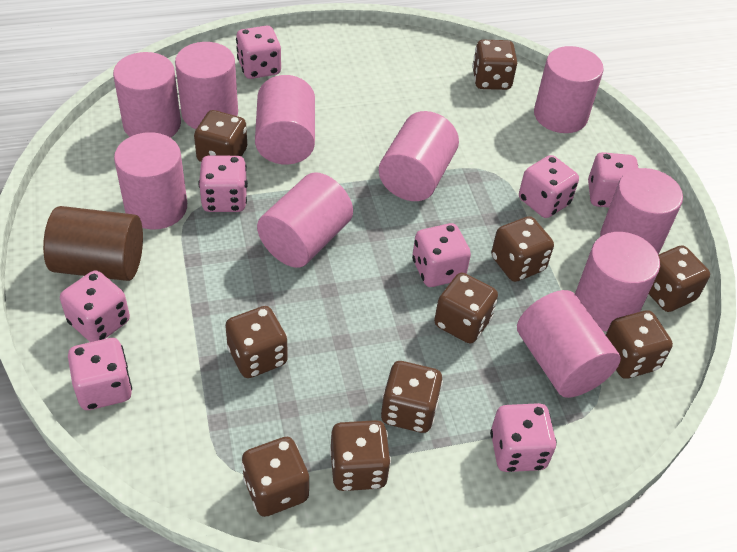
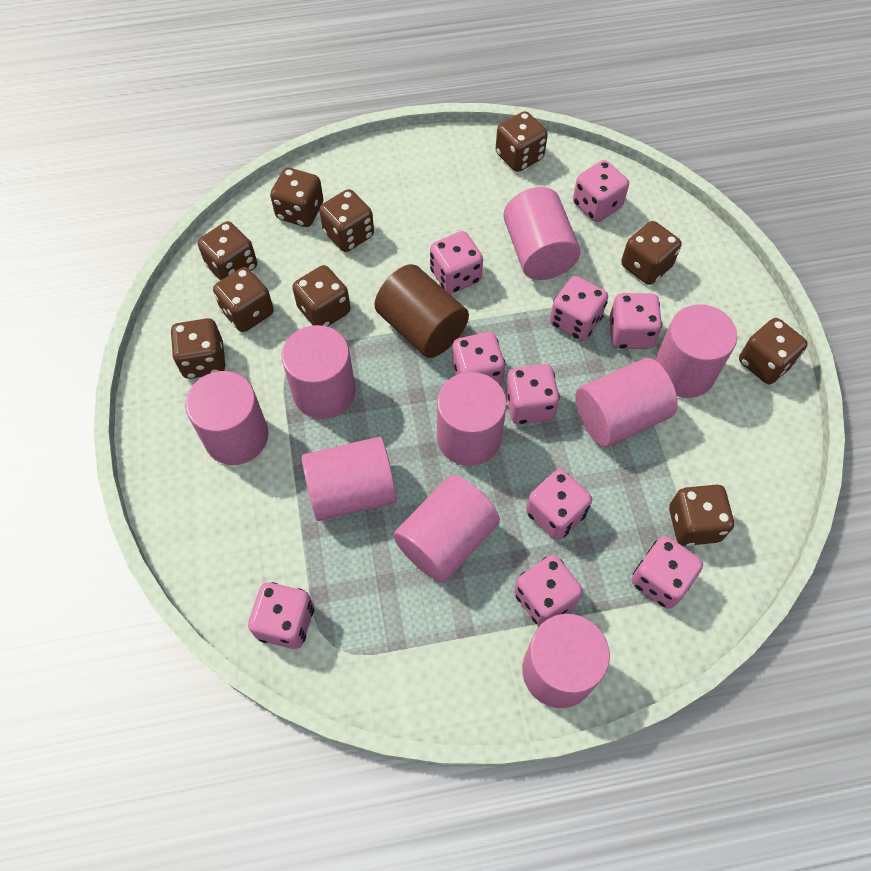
pink cylinder: [113,52,181,138] [114,132,187,230] [175,42,238,129] [255,75,315,165] [257,172,353,268] [379,111,459,201] [517,290,621,398] [534,46,604,133] [575,232,660,331] [600,168,683,254] = 10 -> [185,371,269,465] [282,325,355,419] [302,437,397,521] [393,475,500,583] [437,372,507,466] [503,187,580,280] [522,614,610,708] [575,358,678,447] [655,304,737,398] = 9
pink dice: [60,270,130,342] [68,338,132,410] [199,156,248,212] [236,25,281,79] [412,223,471,287] [490,403,557,472] [519,155,579,218] [588,152,638,208] = 8 -> [248,582,314,649] [430,231,483,294] [452,332,505,385] [505,364,560,424] [514,555,583,626] [526,469,592,540] [550,276,608,341] [573,160,629,222] [609,293,663,349] [632,536,703,609] = 10

